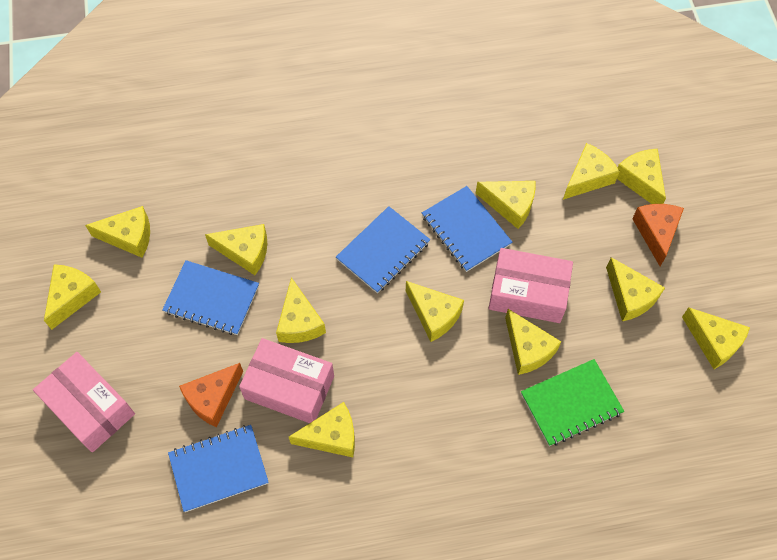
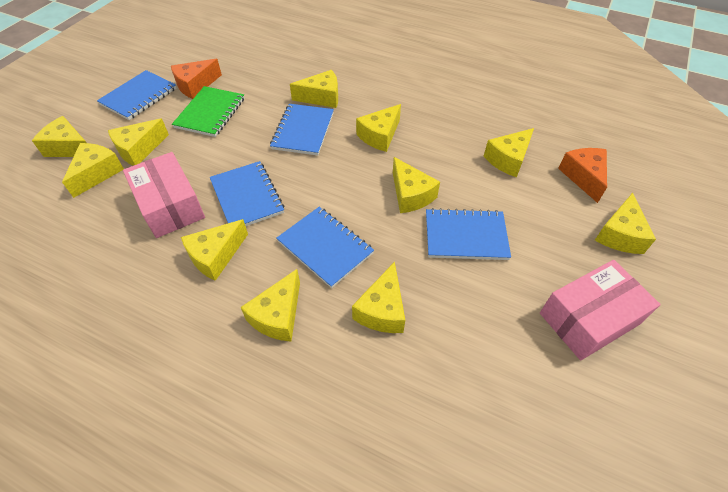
blue notebook: [162,260,259,335] [168,425,269,512] [336,206,430,294] [422,186,512,272] = 4 -> [97,70,176,120] [210,161,284,226] [270,104,334,156] [277,207,374,288] [426,208,511,260] = 5
pink box: [33,352,135,452] [239,338,334,423] [488,248,573,323] = 3 -> [123,152,205,238] [540,260,661,360] = 2
yellow cheese: [44,264,101,330] [85,206,150,258] [205,224,267,275] [276,277,326,343] [289,402,355,457] [406,281,464,342] [475,181,536,229] [505,309,561,375] [563,143,620,200] [606,257,665,321] [617,149,666,204] [682,307,750,369] = 12 -> [32,116,86,157] [62,143,124,198] [108,118,169,166] [181,219,248,281] [241,269,300,342] [290,70,338,108] [352,262,405,333] [356,104,401,152] [393,157,440,213] [484,128,534,177] [595,193,656,254] = 11

